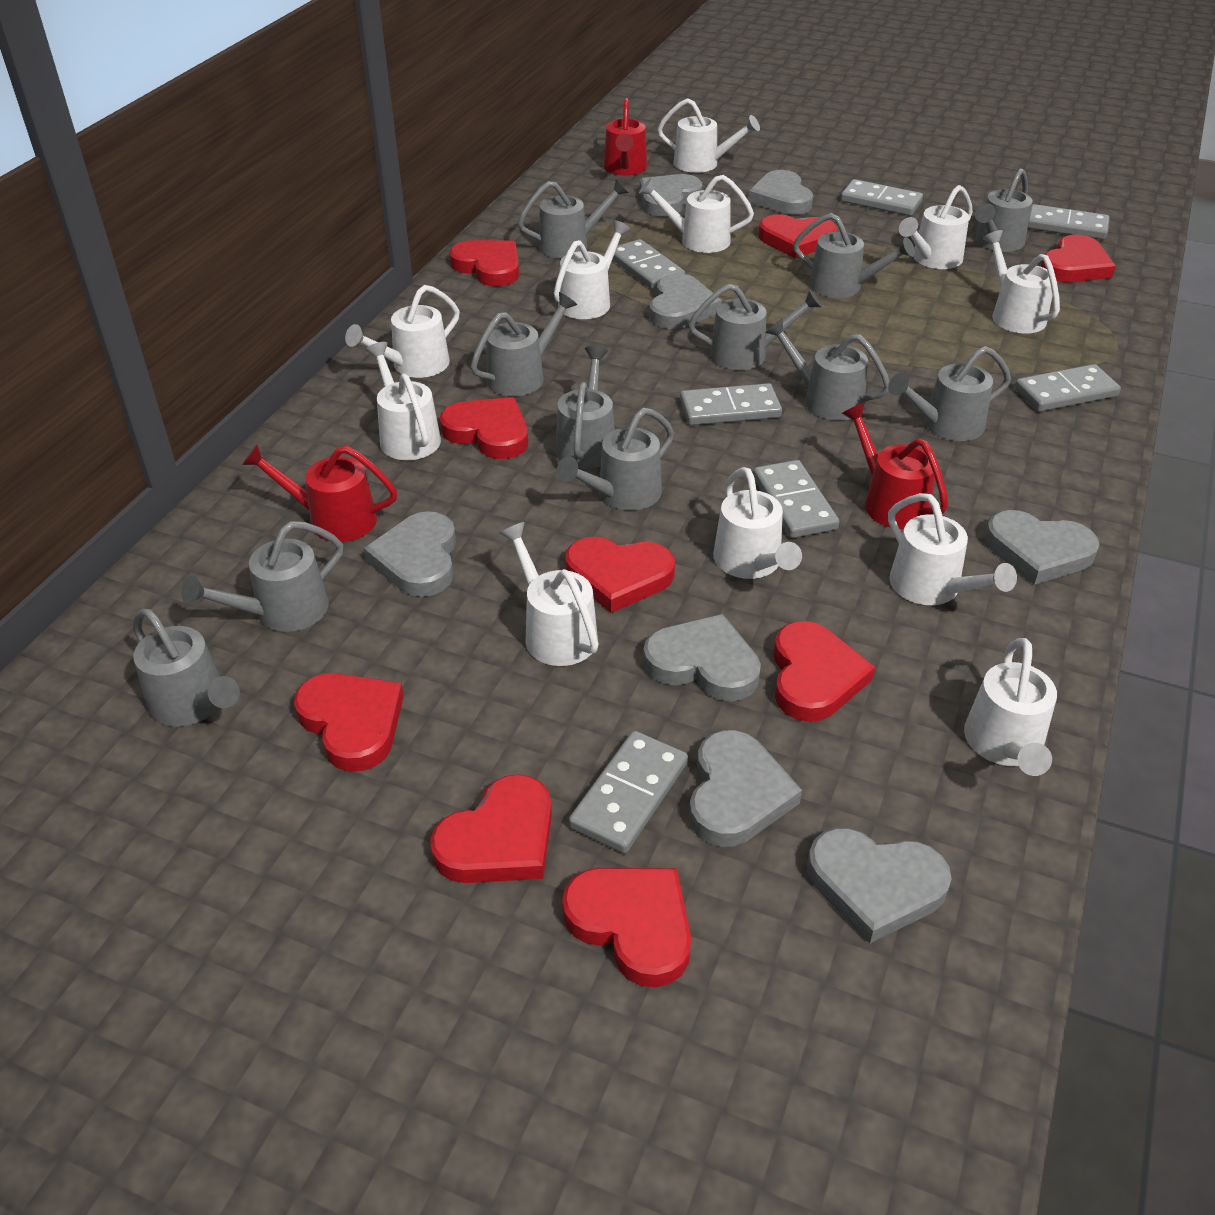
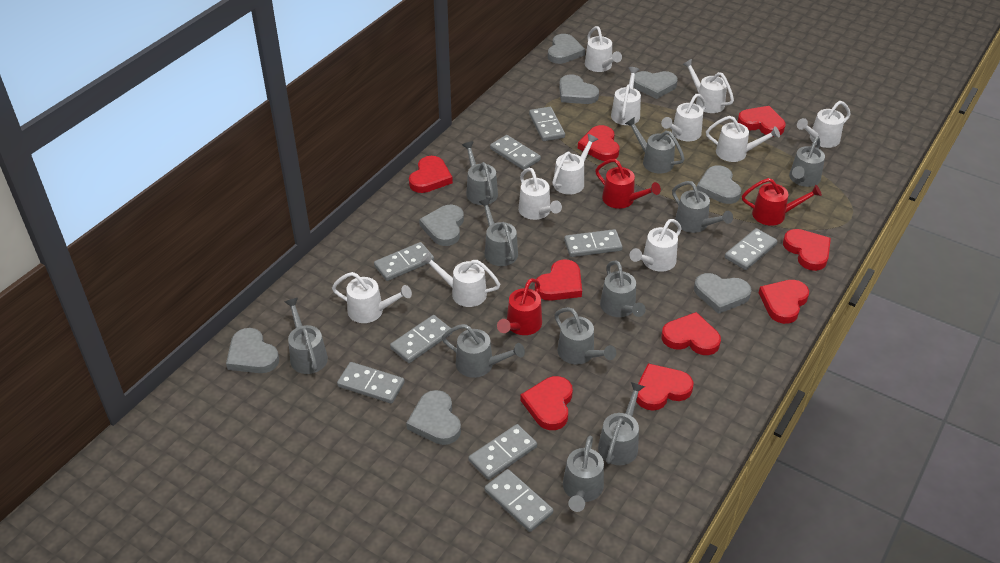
grey domino: [569,731,688,853] [612,239,685,290] [680,383,782,425] [753,460,839,538] [840,179,923,216] [1015,364,1121,412] [1028,204,1110,240] = 7 -> [337,362,405,404] [374,242,434,281] [390,315,452,363] [469,424,537,480] [485,469,553,532] [490,135,541,170] [529,107,565,141] [564,229,623,257] [725,228,777,270] = 9

